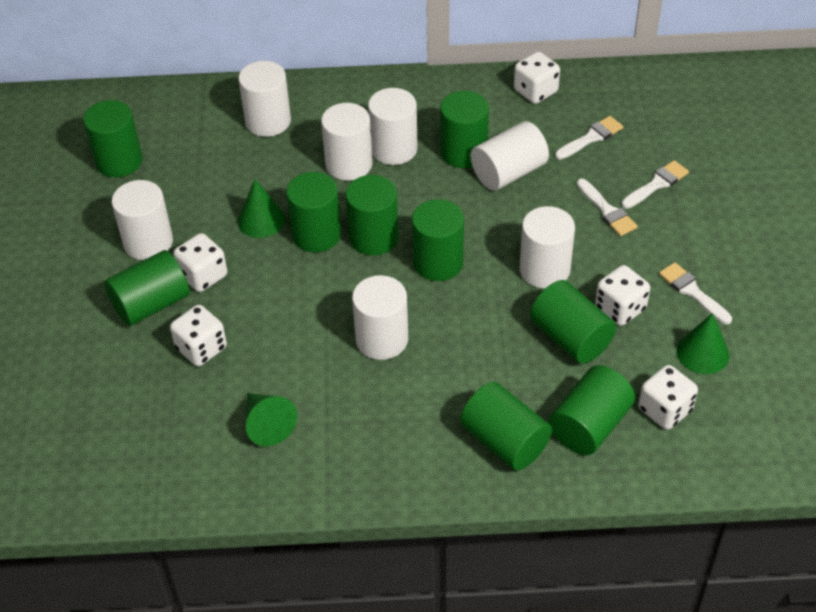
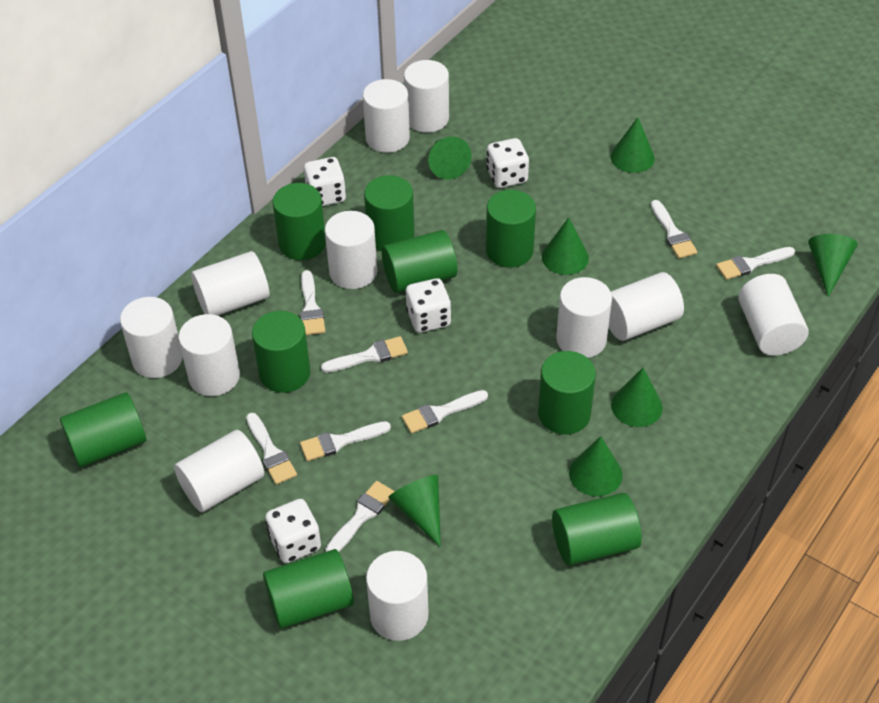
green cone: [237,179,285,238] [246,393,297,446] [676,313,729,374] = 3 -> [388,475,441,547] [428,137,472,179] [542,217,589,275] [569,436,623,496] [611,117,655,173] [611,368,663,427] [808,234,858,297] = 7
white brush: [555,116,623,160] [577,179,638,236] [621,160,689,209] [659,262,732,324] = 4 -> [246,413,297,485] [300,270,325,335] [300,421,391,461] [321,336,408,373] [326,481,395,552] [402,390,488,434] [651,200,697,259] [716,247,795,280] = 8
white cylinder: [112,180,173,260] [238,61,291,137] [321,103,373,180] [352,275,408,360] [368,88,418,165] [471,121,549,191] [519,206,575,288] = 7 -> [120,297,183,378] [174,430,264,512] [178,314,240,396] [191,251,269,316] [325,211,377,289] [363,79,410,153] [366,551,429,641] [404,60,449,133] [556,277,612,358] [609,272,684,341] [738,274,809,356] = 11
white dice: [170,305,227,366] [173,233,227,292] [514,52,560,104] [595,265,650,326] [638,365,698,430] = 5 -> [265,499,321,563] [304,157,346,206] [406,278,451,333] [487,138,529,188] = 4

